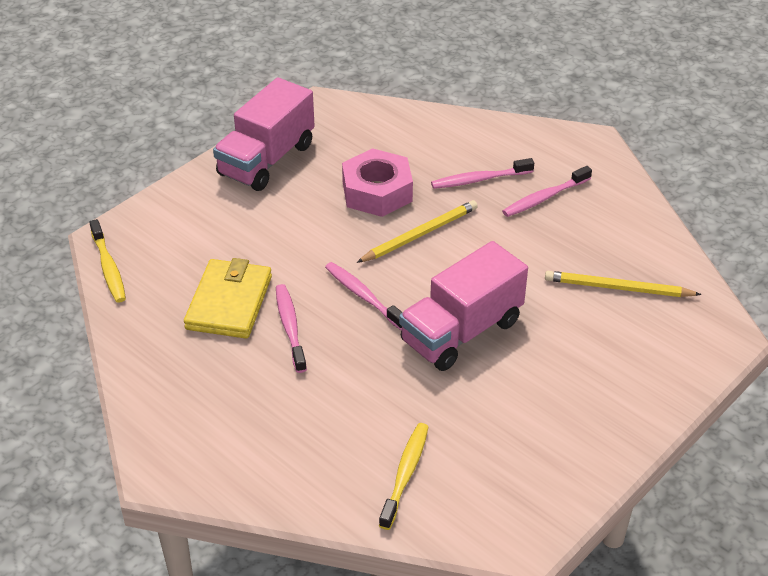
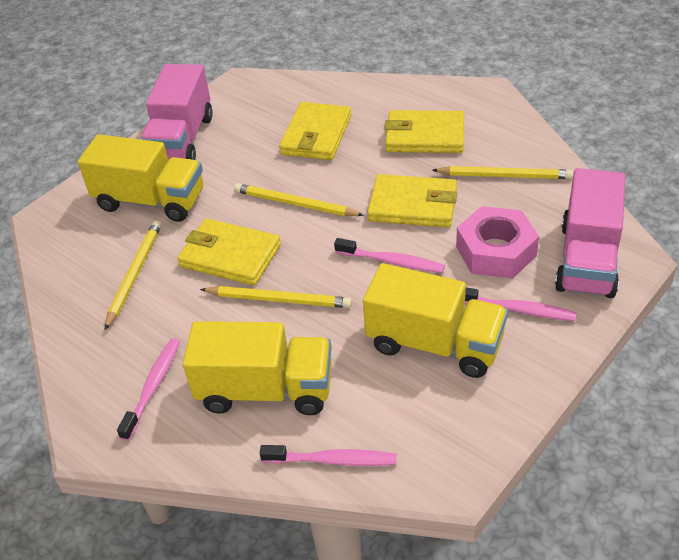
yellow pencil: [357,200,478,263] [545,271,702,297] = 2 -> [105,220,162,330] [200,286,352,308] [234,183,364,216] [432,166,573,179] = 4
yellow toothbrush: [89,219,126,303] [379,423,429,530] = 2 -> none = 0
yellow truck: none = 0 -> [78,134,204,222] [183,321,332,415] [363,263,508,378] = 3
yellow wallet: [184,258,272,339] = 1 -> [177,219,281,285] [279,102,351,160] [367,174,457,228] [385,110,464,153] = 4

